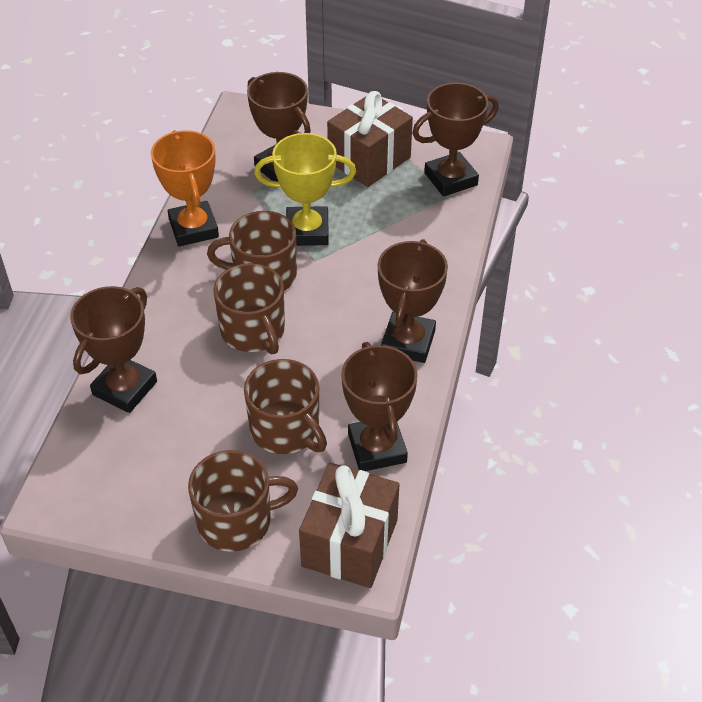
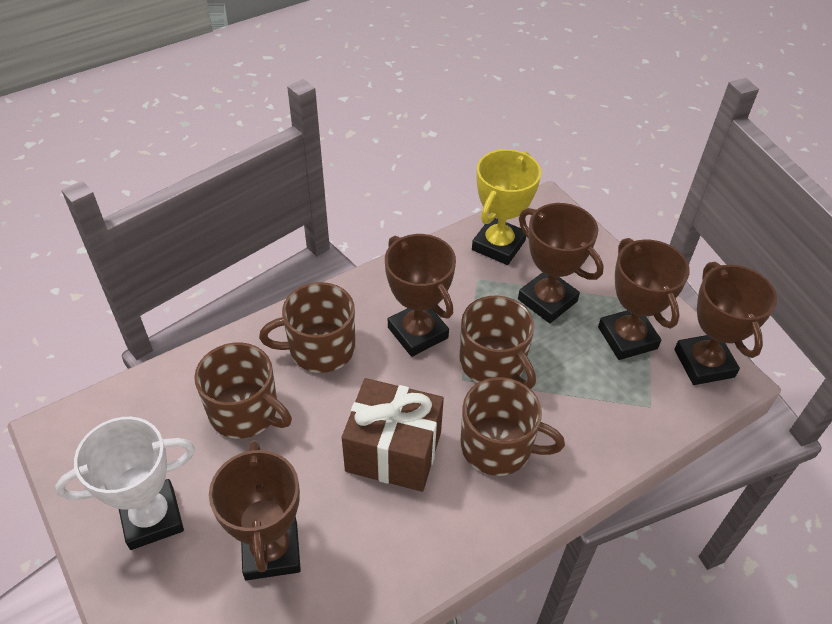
brown gift: [299,463,400,588] [327,91,413,187] = 2 -> [342,378,444,492] = 1
orange trophy: [151,130,219,247] = 1 -> none = 0
white trophy: none = 0 -> [55,417,195,550] = 1

